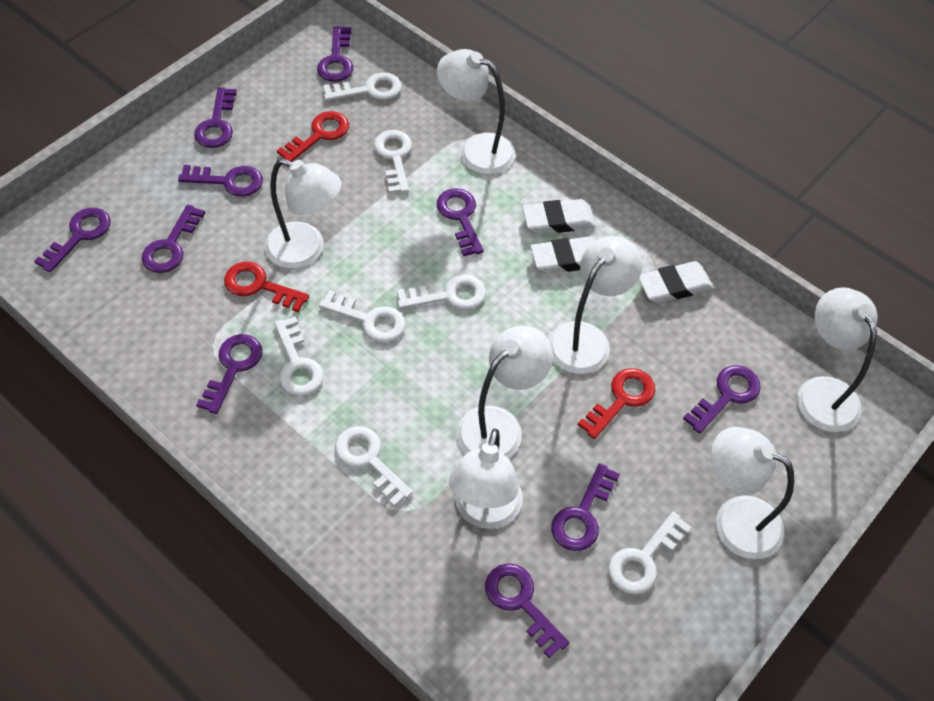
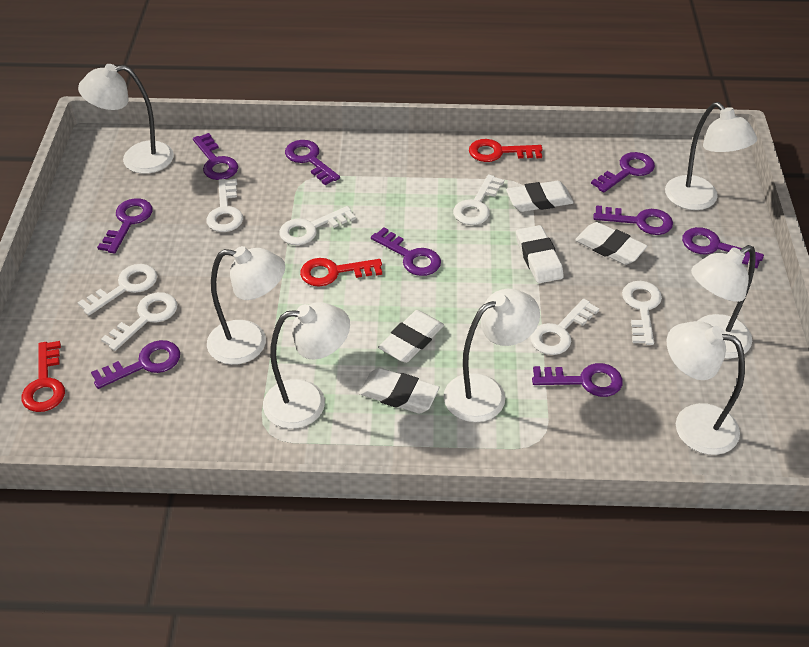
purple key: [34,208,111,273] [142,205,205,273] [178,165,263,197] [194,87,237,148] [196,334,262,414] [317,26,353,82] [437,188,484,256] [485,563,569,658] [551,463,620,551] [683,365,761,434] = 10 -> [91,340,180,389] [97,198,153,253] [193,133,238,180] [285,140,340,185] [371,227,441,276] [532,363,623,397] [591,152,655,193] [593,205,673,235] [682,227,764,268] = 9
white eraser: [522,199,596,234] [530,236,596,274] [639,261,714,303] = 3 -> [359,368,440,414] [378,310,444,363] [506,181,573,212] [516,225,564,283] [575,222,647,265] = 5

